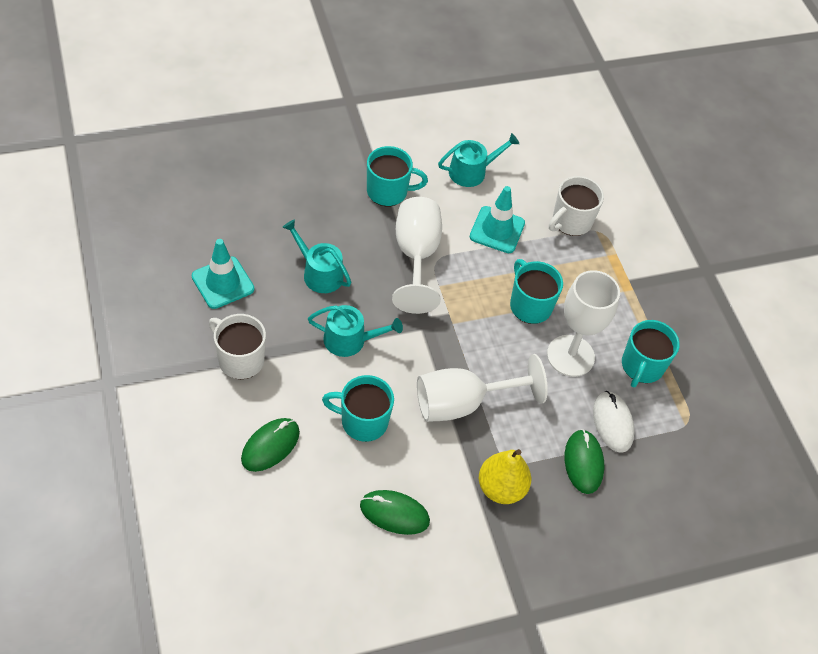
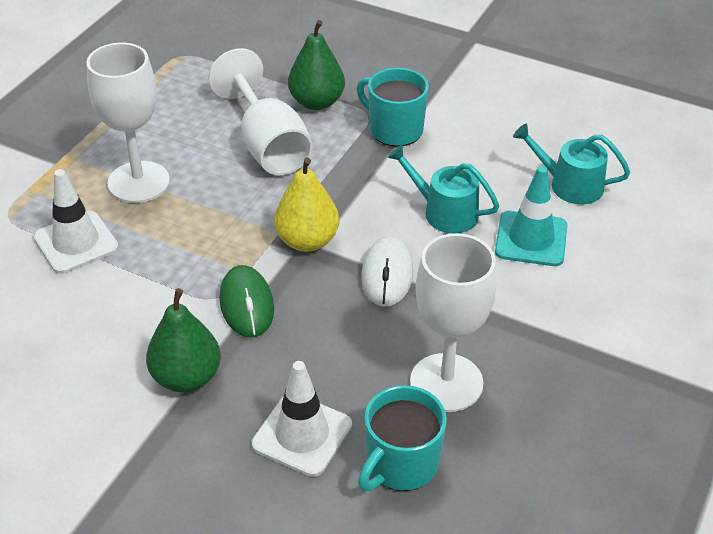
green mouse: [241,418,300,472] [360,490,430,535] [565,429,604,494] = 3 -> [220,265,274,337] = 1
green pear: none = 0 -> [146,288,221,392] [288,20,345,110] = 2
turquoise mug: [322,375,394,442] [367,146,428,206] [510,259,563,324] [622,320,680,388] = 4 -> [357,68,429,147] [358,385,447,491] = 2
turquoise traffic cone: [192,239,254,309] [470,186,525,253] = 2 -> [495,166,567,266] = 1
turquoise watering can: [282,219,351,293] [308,305,403,357] [438,133,519,187] = 3 -> [387,145,499,233] [513,124,630,204] = 2
white mug: [209,314,266,379] [549,176,604,236] = 2 -> none = 0
white traffic cone: none = 0 -> [34,169,119,274] [251,361,352,477] = 2

